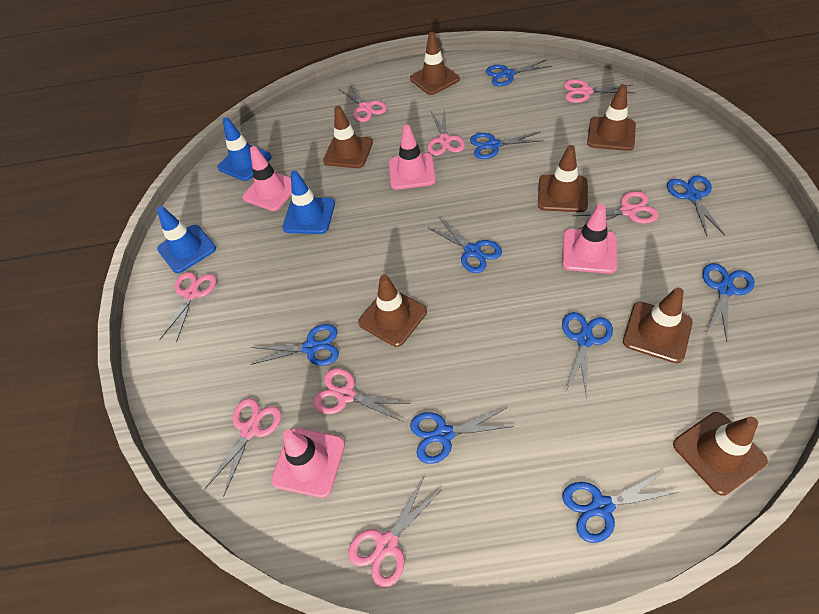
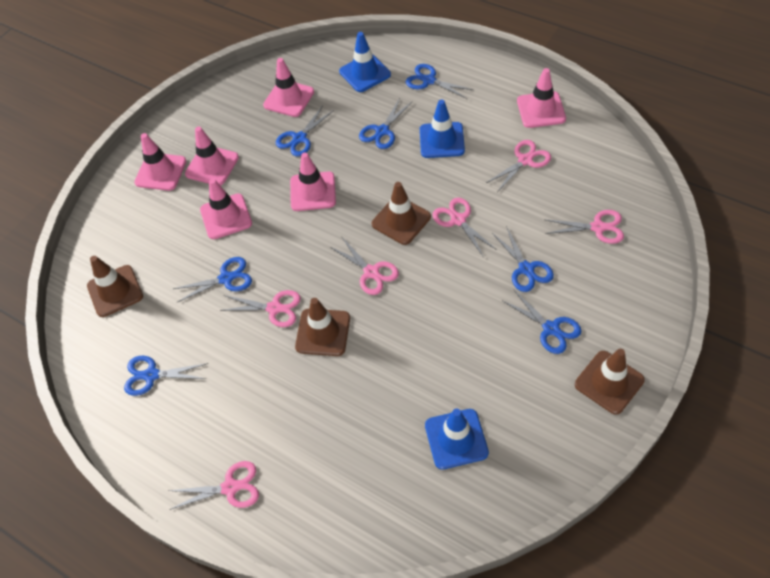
blue scissors: [251,324,339,366] [410,408,514,464] [427,218,502,273] [470,132,544,159] [486,59,552,86] [562,312,613,399] [562,471,679,543] [667,176,725,236] [702,263,755,341] = 9 -> [124,356,208,396] [173,257,252,302] [276,105,334,157] [359,98,412,149] [406,64,474,99] [492,226,554,292] [503,289,581,354] = 7
brown traffic cone: [323,106,373,168] [358,274,427,347] [410,32,460,95] [538,145,588,212] [587,84,636,151] [623,288,693,363] [673,412,768,495] = 7 -> [87,256,143,317] [295,298,350,356] [372,182,431,245] [575,349,645,415] = 4
pink scissors: [159,272,216,343] [205,398,281,497] [313,368,410,422] [339,84,387,122] [348,477,442,588] [427,109,465,156] [564,79,635,103] [573,191,659,229] = 8 -> [168,461,259,510] [220,290,301,327] [330,236,399,295] [432,197,497,256] [486,140,551,192] [545,210,624,244] = 6
pink traffic cone: [242,146,292,211] [271,428,345,498] [389,125,436,190] [562,204,617,274] = 4 -> [134,133,186,191] [185,127,239,185] [200,179,252,239] [263,58,314,117] [290,153,336,211] [517,68,566,128] = 6

